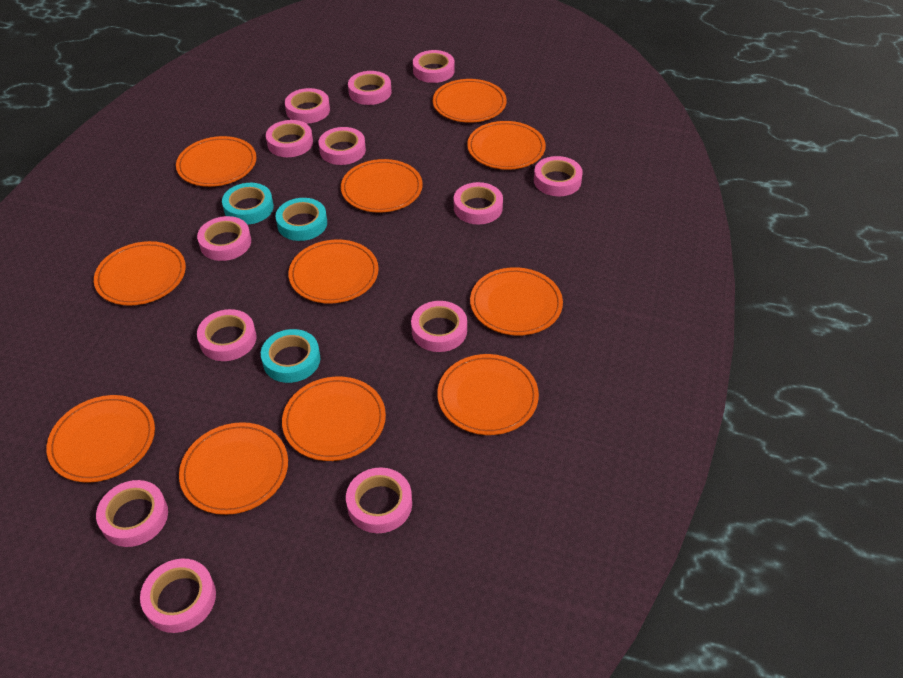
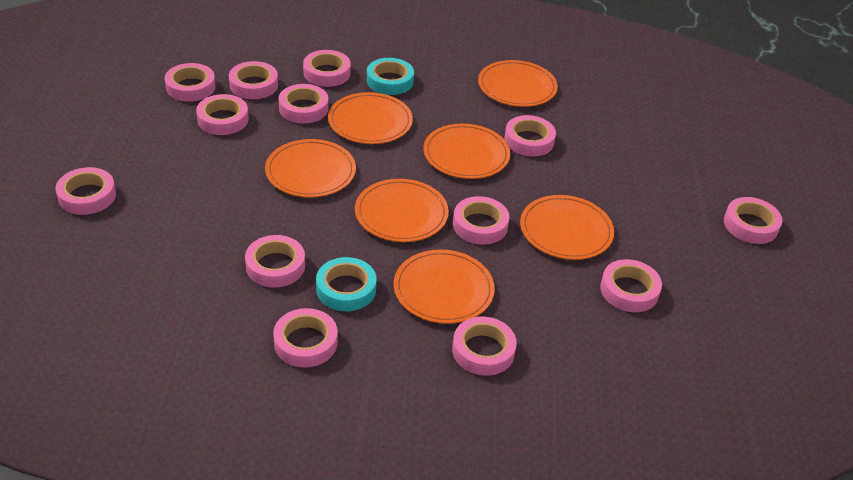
orange plate: [46,395,155,482] [94,241,186,306] [176,136,256,187] [179,422,288,515] [282,377,386,461] [288,240,379,303] [341,159,423,213] [433,79,507,123] [437,354,539,435] [467,121,546,170] [470,267,563,336] = 11 -> [265,139,356,197] [328,92,413,144] [355,179,449,242] [394,249,495,324] [423,124,510,179] [478,60,558,107] [520,195,614,260] = 7
turquoise tape: [222,183,274,225] [261,329,320,383] [275,198,327,241] = 3 -> [316,257,377,311] [367,58,414,95] = 2

